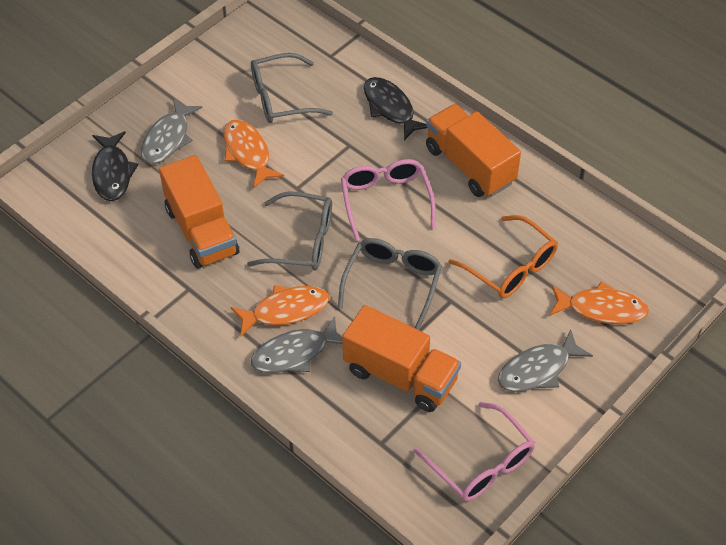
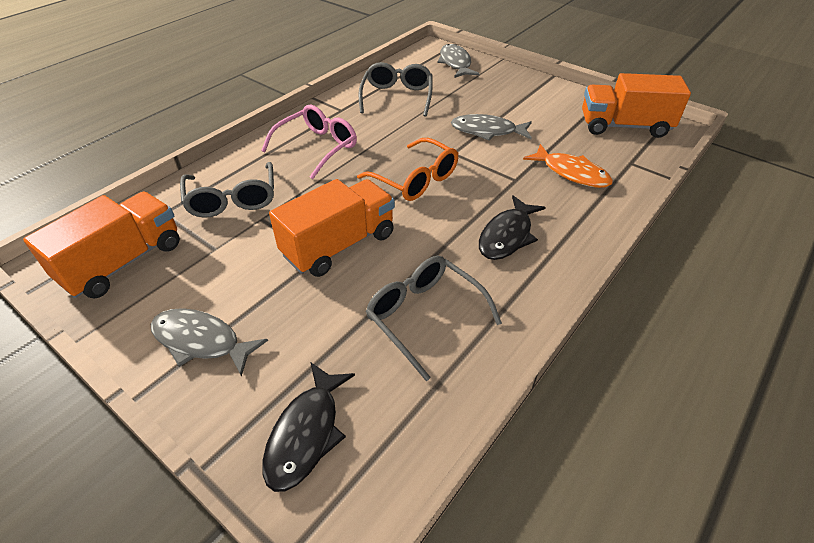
orange fish: [223,120,284,189] [231,285,329,337] [550,282,649,324] = 3 -> [523,144,613,188] = 1
pink glasses: [341,159,436,241] [413,402,535,502] = 2 -> [261,105,357,179] = 1

